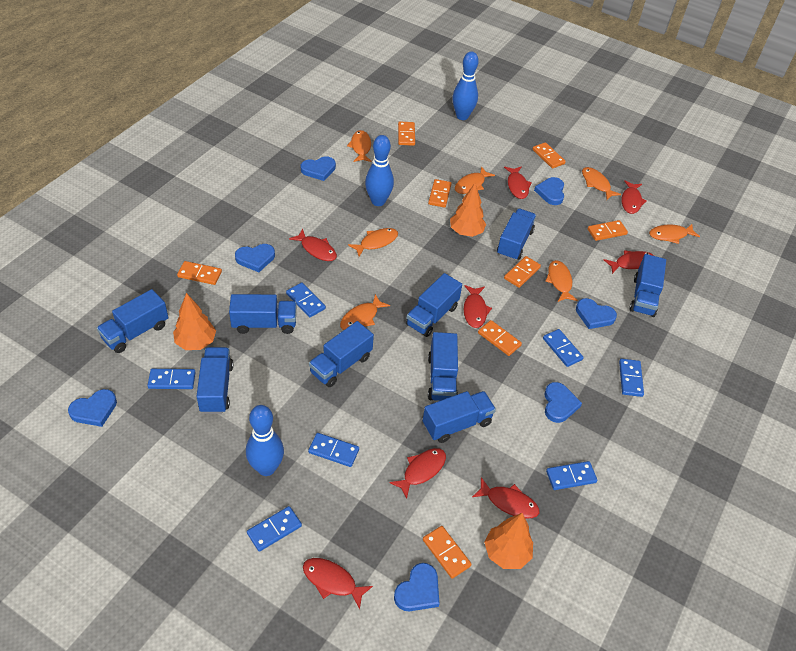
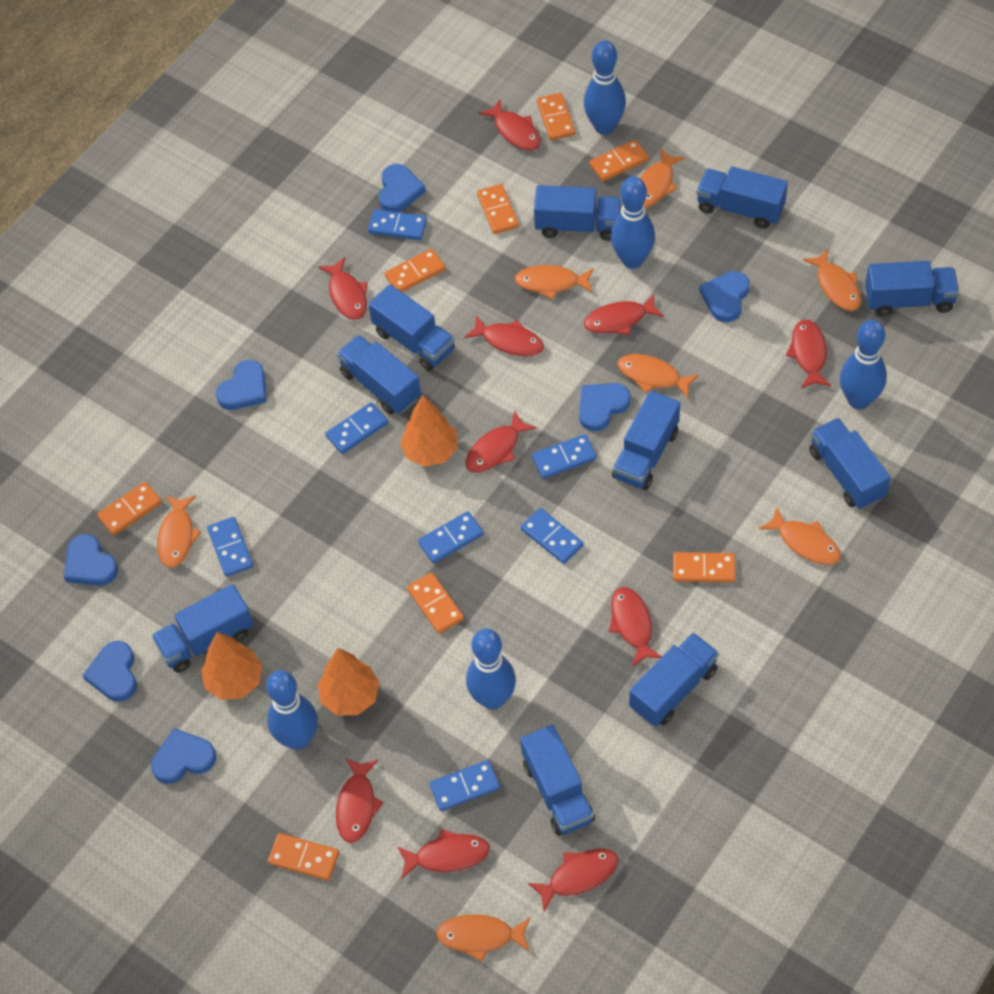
blue bowling pin: [246,405,284,476] [365,135,394,206] [452,51,479,120] = 3 -> [266,670,318,750] [466,629,516,710] [584,40,626,135] [611,177,655,269] [840,320,887,410] = 5
blue truck: [97,289,168,353] [196,347,233,414] [229,294,296,334] [309,321,374,387] [406,273,462,337] [423,391,496,443] [428,332,458,401] [497,209,536,261] [629,254,666,317] = 9 -> [152,584,253,673] [337,335,421,415] [368,284,455,371] [520,725,595,836] [534,185,622,241] [612,391,680,490] [629,633,719,727] [697,166,788,229] [809,418,891,509] [865,261,959,316] = 10
red fish: [289,229,337,261] [303,558,373,610] [389,448,446,499] [463,285,492,328] [472,477,540,518] [504,166,532,199] [604,250,654,274] [621,180,647,214] = 8 -> [318,257,368,320] [336,758,384,843] [397,829,490,879] [464,315,544,356] [466,410,537,472] [479,99,541,150] [528,849,619,912] [584,294,664,335] [609,587,662,667] [786,320,831,388] = 10

